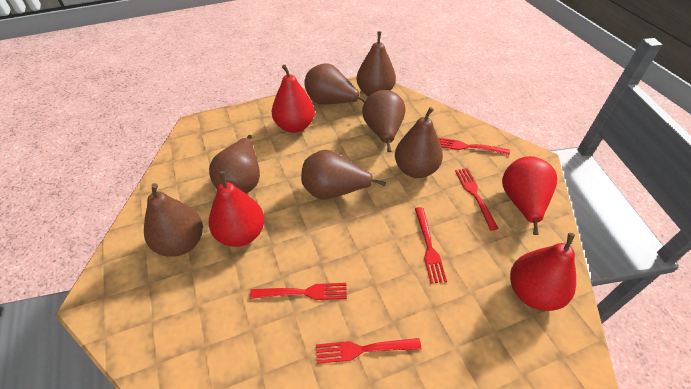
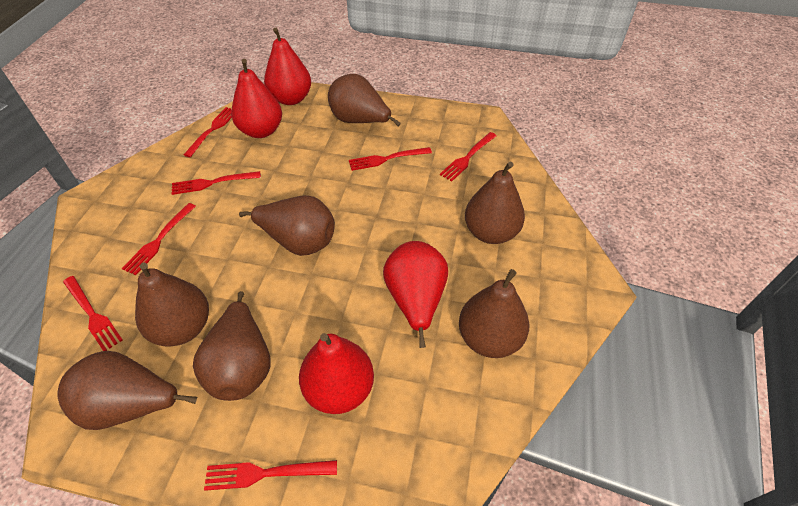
red fork: [250,283,347,300] [316,338,421,364] [415,207,447,283] [438,137,510,155] [455,168,499,231] = 5 -> [63,276,123,351] [121,203,196,275] [171,171,261,195] [184,107,232,157] [204,460,337,491] [349,147,432,171] [440,132,496,181] = 7

